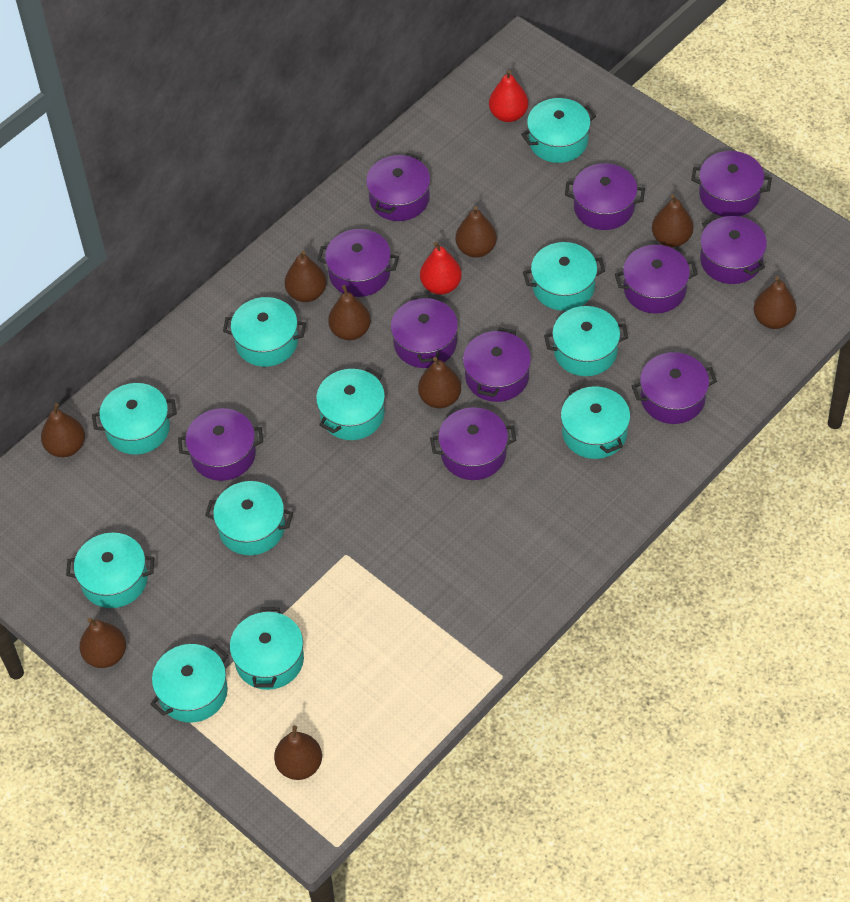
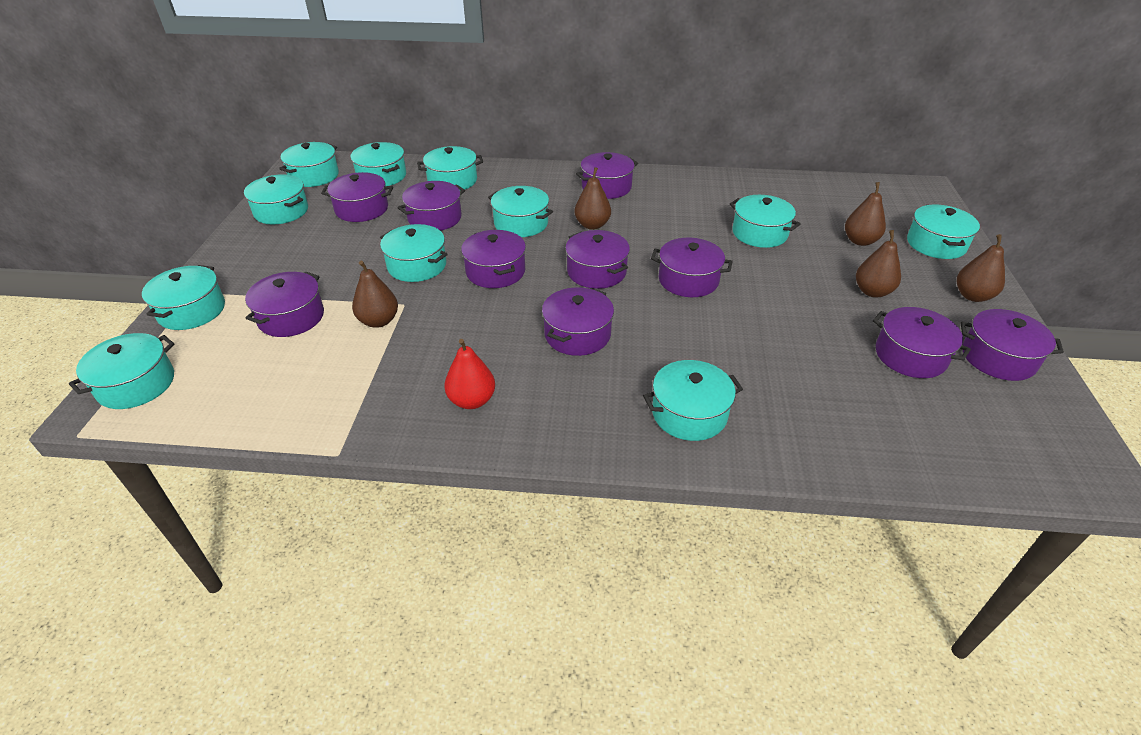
brown pear: [41,403,85,457] [79,618,126,668] [274,725,322,780] [285,250,326,302] [328,285,371,340] [418,357,461,408] [455,206,497,258] [652,194,693,247] [754,276,797,329] = 9 -> [352,261,398,328] [575,167,611,230] [845,182,886,246] [856,230,901,298] [957,234,1005,302] = 5
purple pot: [178,408,263,481] [317,229,399,297] [366,153,430,221] [391,295,458,368] [430,407,517,480] [463,327,531,402] [565,163,645,230] [615,245,698,314] [632,352,717,424] [691,151,772,217] [700,216,767,284] = 11 -> [245,272,324,337] [321,172,393,222] [397,181,465,231] [461,230,526,288] [542,287,614,356] [565,230,630,289] [576,152,638,199] [651,238,733,297] [873,307,971,378] [961,309,1064,381] = 10
red pear: [420,242,462,295] [489,70,528,122] = 2 -> [444,339,495,409] = 1

